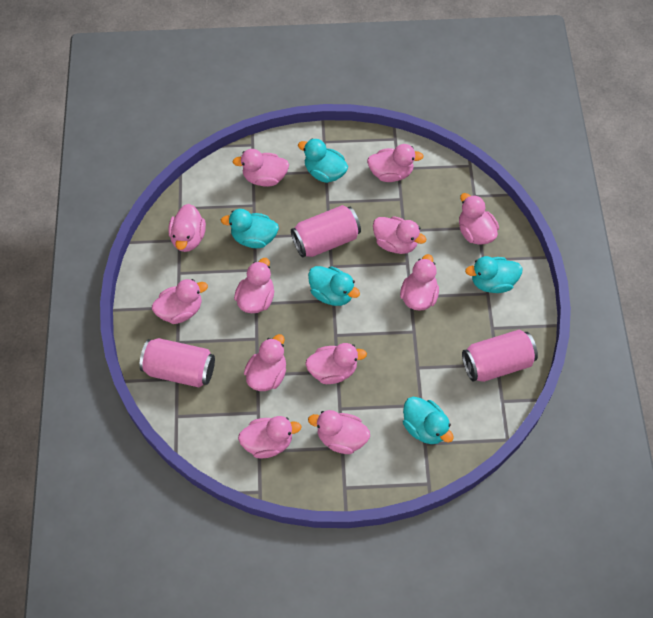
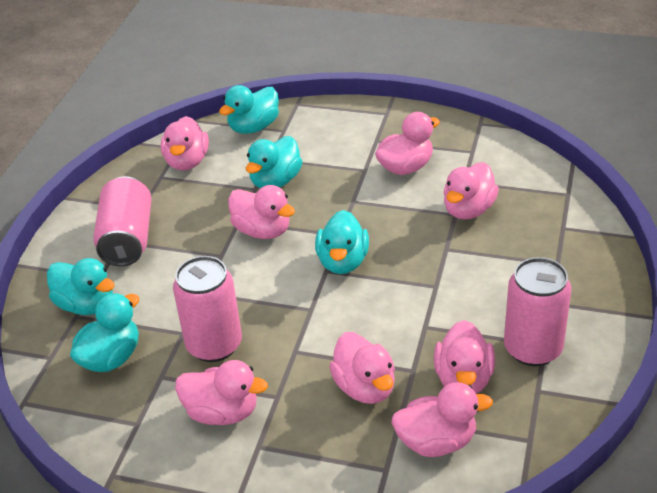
pink duck: [152,279,208,324] [168,204,206,252] [232,149,289,187] [234,258,274,313] [238,416,302,459] [244,334,286,391] [305,343,367,384] [308,410,370,454] [367,144,424,182] [373,216,426,254] [400,254,439,311] [459,193,499,245] = 12 -> [161,116,209,171] [175,360,268,425] [228,185,295,239] [329,332,395,404] [375,112,440,175] [391,382,493,457] [434,320,495,394] [443,162,499,220] = 8

